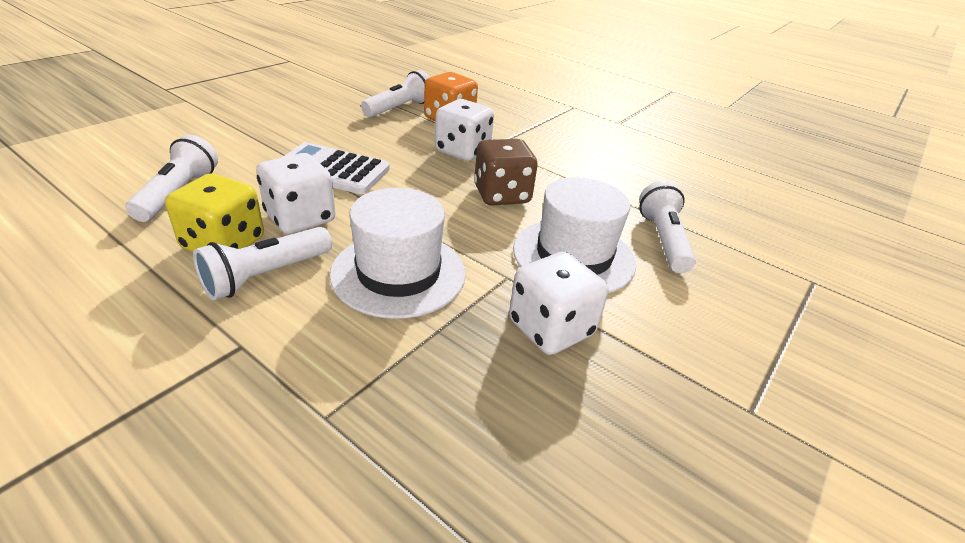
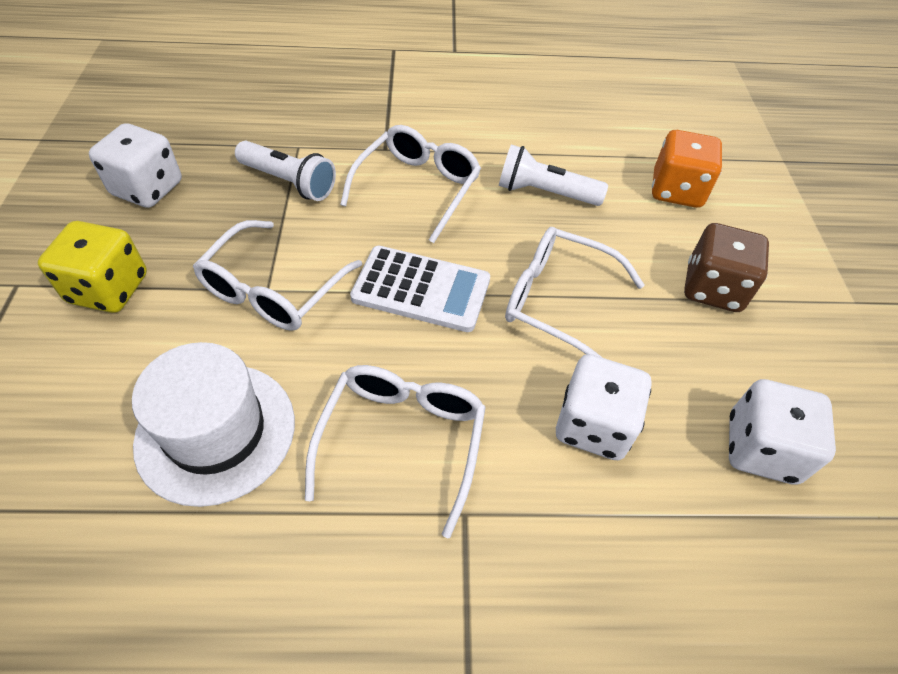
white flashlight: [126,135,218,222] [193,227,332,300] [361,70,430,117] [639,181,696,273] = 4 -> [235,141,336,201] [499,145,608,206] = 2
white glasses: none = 0 -> [193,220,362,331] [305,365,486,538] [340,125,481,243] [505,227,645,357] = 4
white hat: [330,188,466,319] [513,177,636,293] = 2 -> [132,342,295,507] = 1

